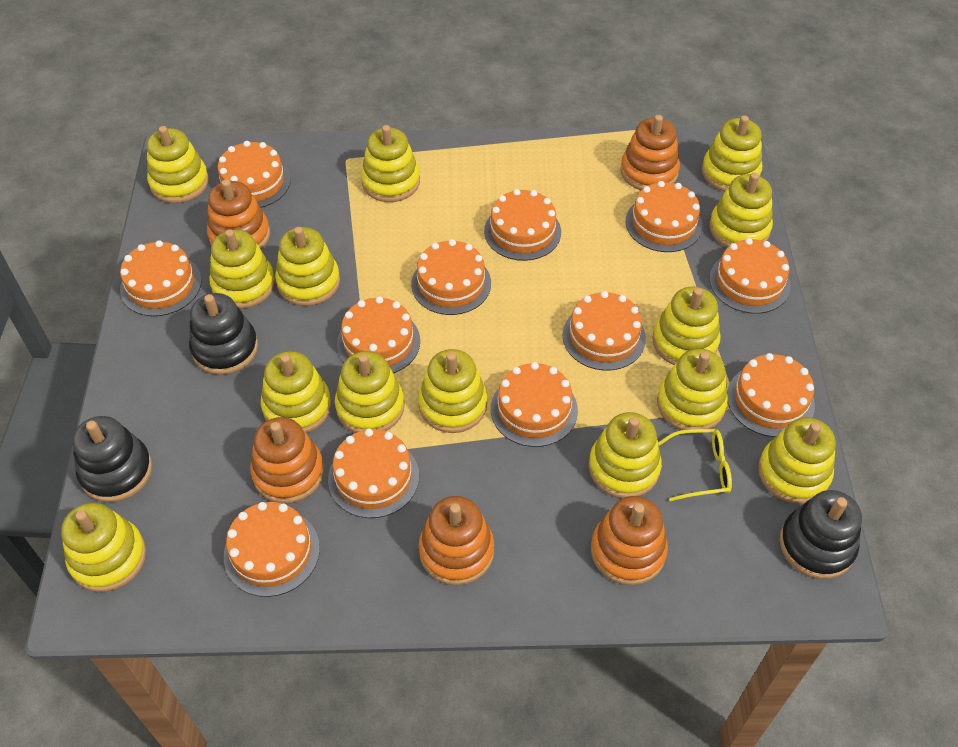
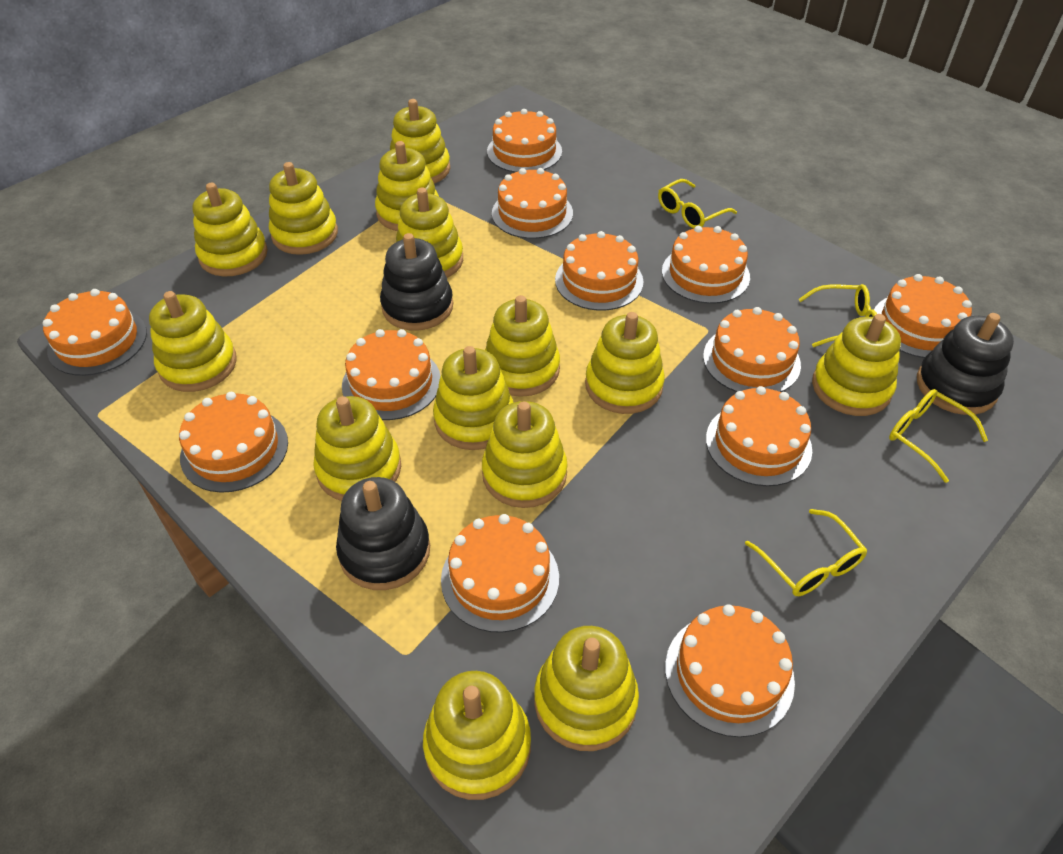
orange stacking toy: [207,179,270,249] [250,417,324,504] [419,496,494,585] [591,496,668,585] [620,115,680,190] = 5 -> none = 0
yellow glasses: [658,429,732,501] = 1 -> [658,179,737,229] [745,509,868,596] [798,284,877,347] [889,389,988,483] = 4

